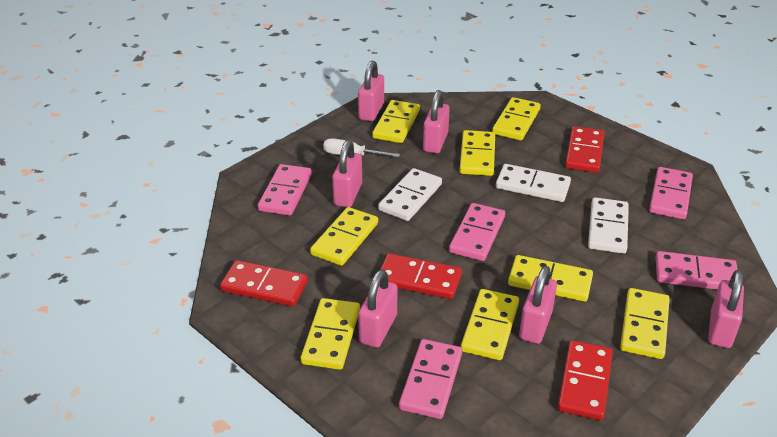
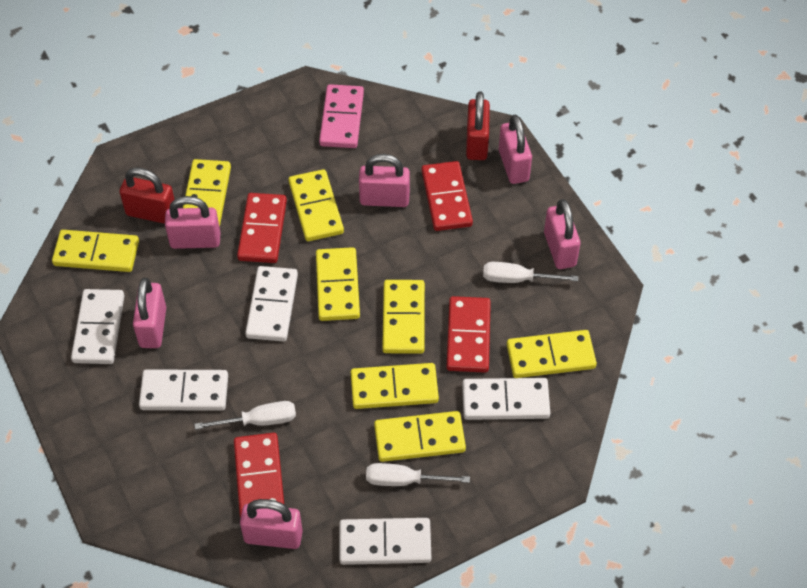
pink domino: [258,164,312,216] [399,339,462,419] [449,203,505,261] [649,167,693,219] [656,251,738,290] = 5 -> [319,84,364,148] = 1
red padlock: none = 0 -> [120,168,175,224] [466,92,490,160] = 2
white domino: [378,168,442,221] [496,164,571,202] [588,197,629,254] = 3 -> [71,289,124,364] [139,369,228,411] [245,266,298,341] [339,518,431,565] [462,378,550,420] = 5
white screwdriver: [323,138,400,157] = 1 -> [194,401,296,430] [366,463,470,486] [483,262,578,283] = 3

